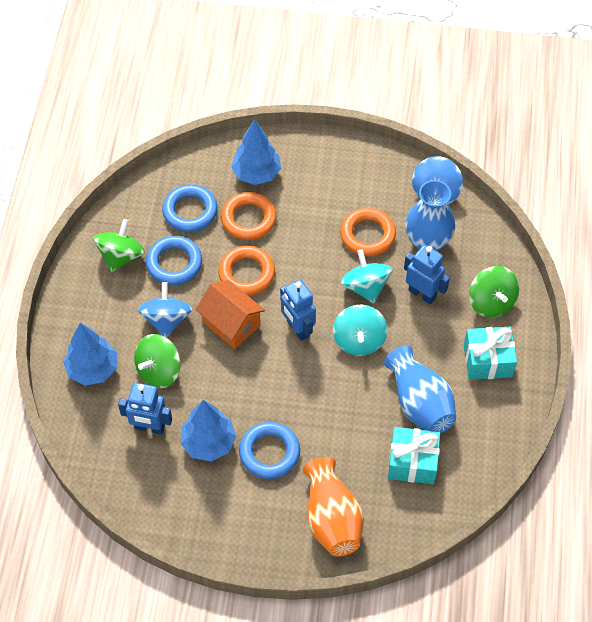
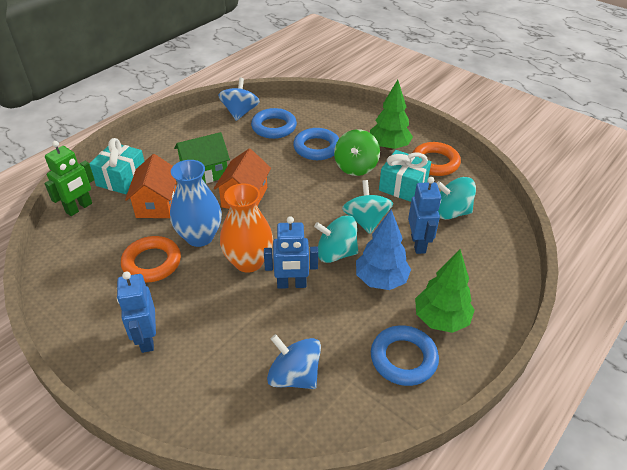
blue tree: [63,323,117,386] [181,400,236,461] [231,119,281,185] = 3 -> [356,209,411,290] = 1
blue vase: [384,345,456,433] [405,180,455,251] = 2 -> [170,160,222,247] = 1
green house: none = 0 -> [174,132,230,183] = 1
green robot: none = 0 -> [45,141,94,216] = 1
green spinning top: [93,219,145,272] [134,334,181,388] [469,266,519,318] = 3 -> [334,129,380,176] = 1
green tree: none = 0 -> [370,80,413,150] [415,249,474,333] = 2
orange house: [195,280,265,349] = 1 -> [125,154,177,218] [214,148,271,209] = 2
orange ring: [218,246,275,296] [221,192,276,240] [340,208,396,257] = 3 -> [121,236,181,283] [413,142,461,176] = 2
turquoise spinning top: [333,305,388,356] [341,249,392,303] = 2 -> [314,215,358,263] [342,180,393,234] [437,177,476,220] = 3

